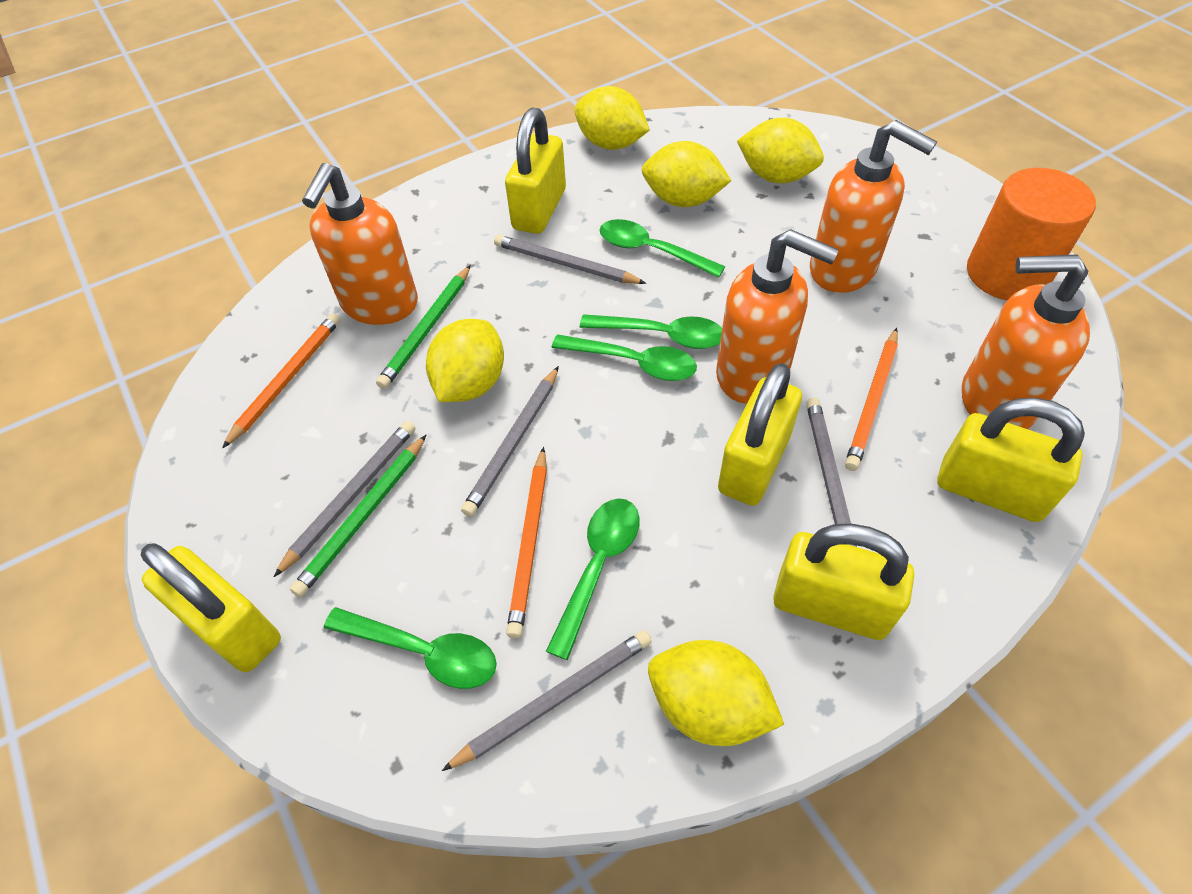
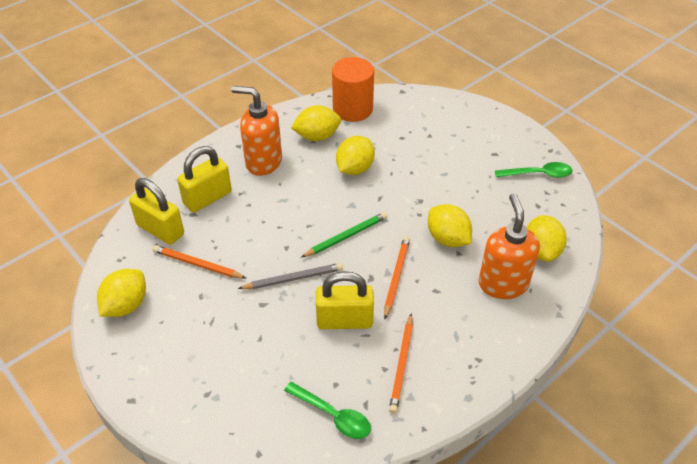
green pencil: [290,435,426,597] [376,265,471,389] = 2 -> [302,212,387,257] = 1
green spoon: [324,607,497,689] [546,498,640,660] [552,334,697,381] [580,314,722,349] [600,219,725,278] = 5 -> [284,382,371,439] [495,162,572,178] = 2
grey pencil: [274,421,415,577] [442,630,652,771] [461,366,559,517] [494,234,646,284] [806,397,857,547] = 5 -> [238,263,343,289] = 1
orange soap dispenser: [302,163,418,325] [716,229,839,404] [810,120,937,293] [962,254,1090,429] = 4 -> [231,86,282,176] [479,193,540,299] = 2
yellow padlock: [141,543,281,672] [505,108,566,234] [718,363,802,506] [773,524,914,640] [937,397,1085,522] = 5 -> [129,178,184,245] [177,146,232,212] [316,271,374,329] = 3

